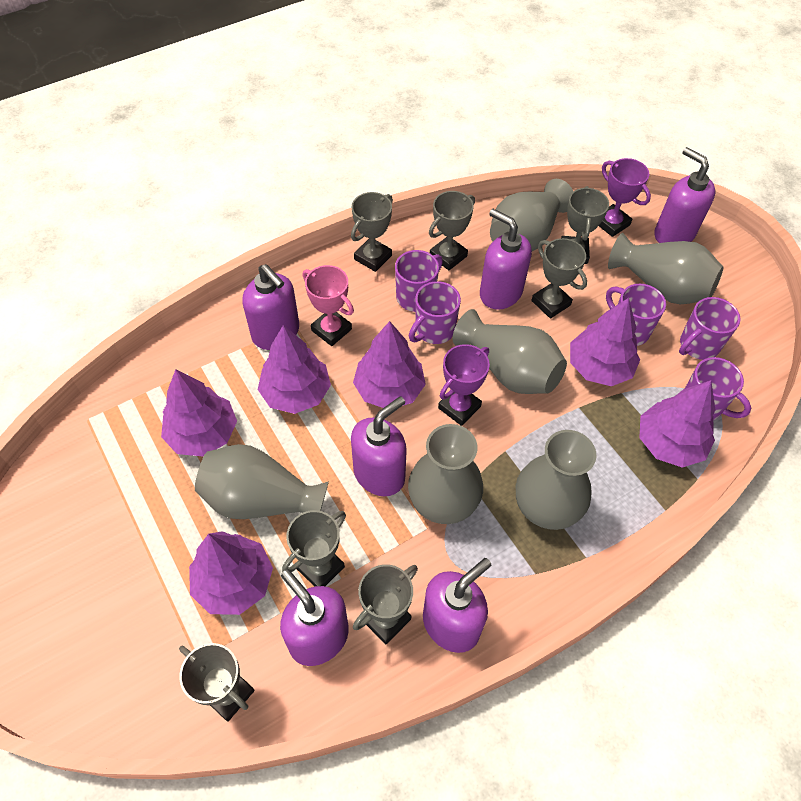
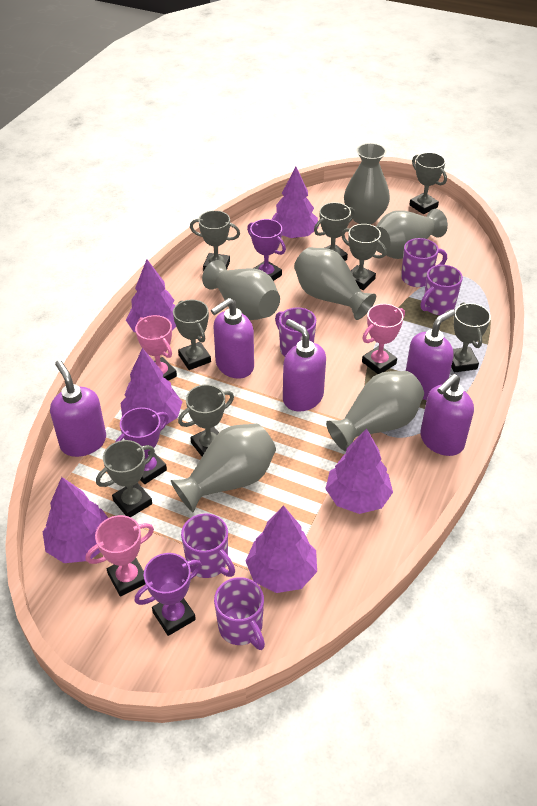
grey trophy: [179,643,255,722] [282,510,346,587] [351,192,393,272] [353,564,418,644] [429,191,475,270] [531,238,587,319] [561,186,609,264] = 7 -> [96,440,155,517] [173,300,211,370] [178,384,234,456] [190,210,240,272] [314,202,355,261] [341,224,387,290] [409,152,447,214] [451,302,491,373] = 8
pink trophy: [303,265,354,346] = 1 -> [86,515,154,597] [135,315,177,381] [362,304,405,374] = 3
purple soap dispenser: [242,264,299,350] [280,569,349,666] [351,396,407,496] [423,558,491,653] [480,209,532,310] [654,147,715,243] = 6 -> [50,360,106,457] [211,298,254,379] [283,319,326,411] [406,309,455,400] [420,374,474,456] = 5
purple trophy: [438,344,490,426] [599,158,651,237] = 2 -> [115,407,169,484] [135,553,202,636] [247,219,286,281] = 3

